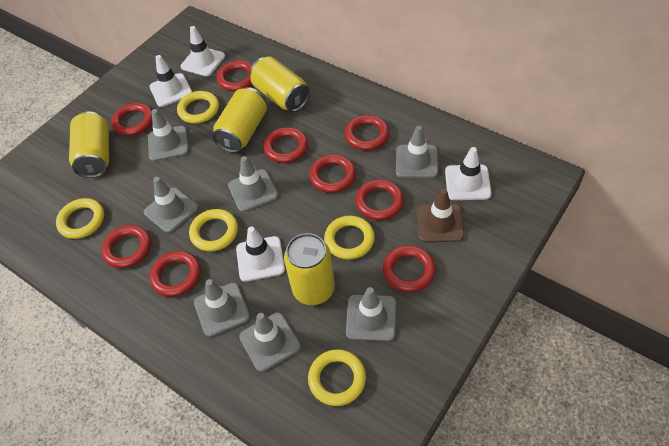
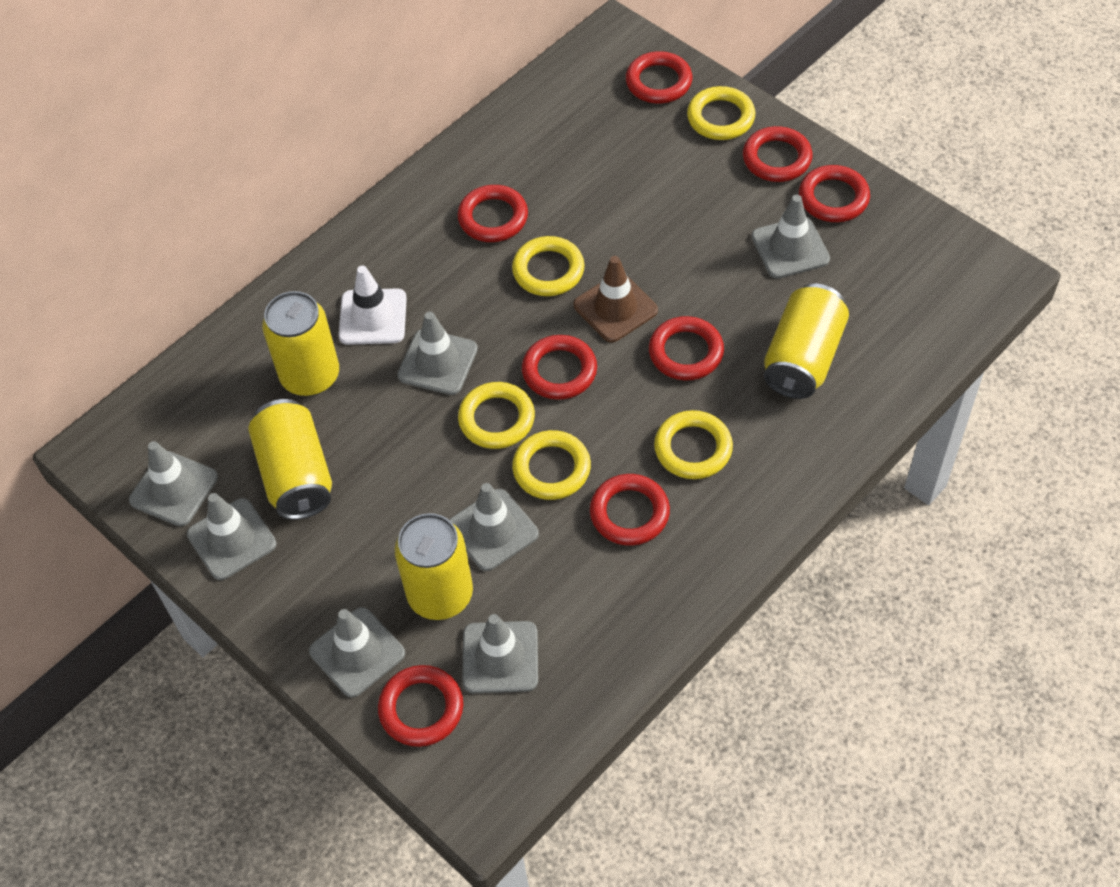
red ring: [101,225,151,268] [111,103,153,136] [150,251,201,297] [216,61,252,91] [263,127,308,163] [309,154,356,193] [345,115,389,151] [355,179,404,220] [383,245,436,292] = 9 -> [378,665,463,747] [457,185,528,242] [522,335,597,400] [590,474,670,546] [626,51,692,103] [649,316,724,380] [743,126,813,182] [799,165,870,222] = 8
white traffic cone: [149,55,192,107] [181,26,225,76] [236,227,285,282] [445,147,492,200] = 4 -> [339,266,407,345] = 1

